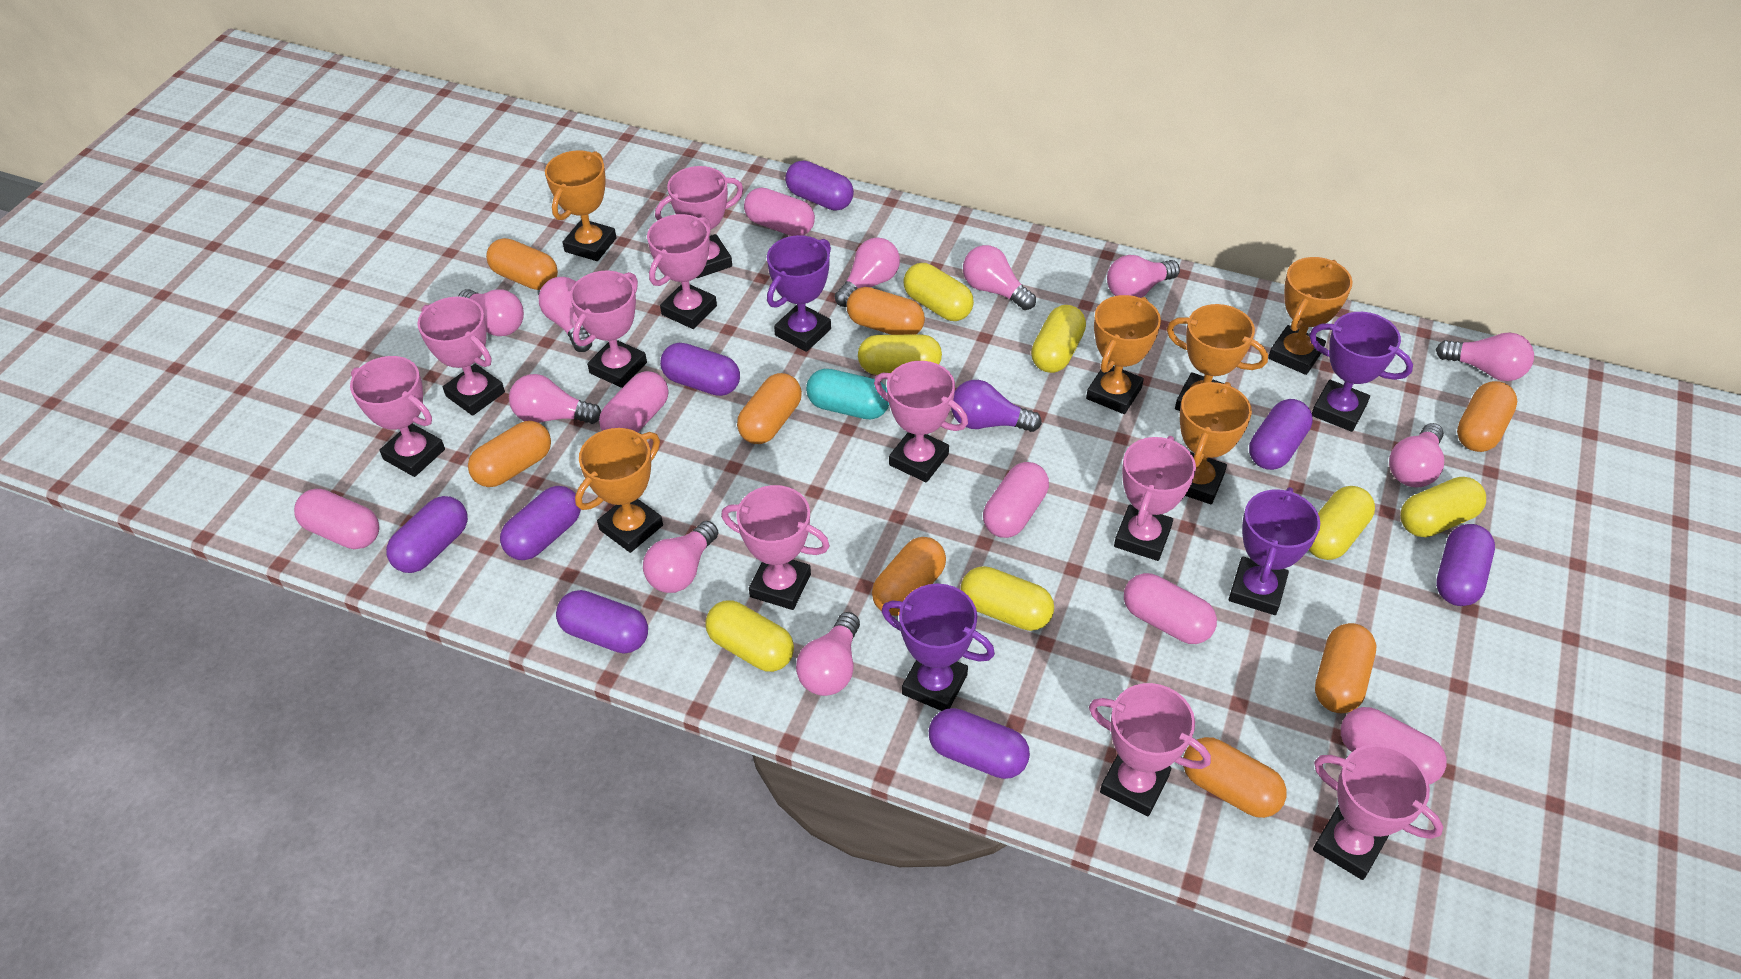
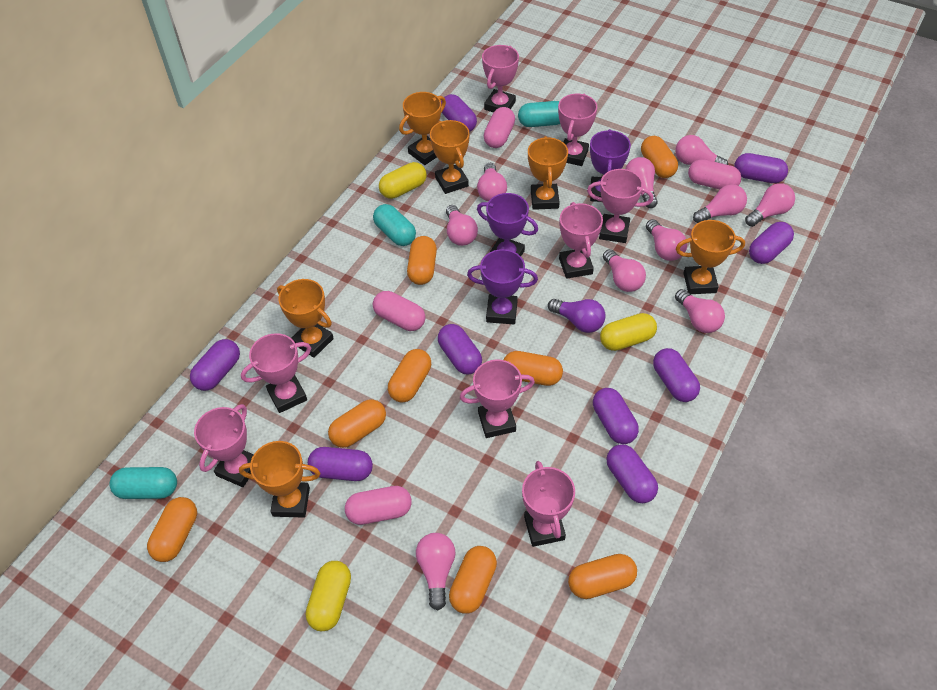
pink capsule: [294,489,379,549] [599,371,668,432] [744,187,815,236] [983,462,1049,538] [1124,573,1217,644] [1341,707,1447,784] = 6 -> [345,486,412,525] [373,291,425,331] [484,107,515,148] [688,159,741,190] = 4
pink trophy: [350,356,445,477] [417,297,505,416] [570,271,647,388] [647,214,717,329] [655,166,744,278] [721,485,830,610] [874,361,968,482] [1089,683,1211,816] [1114,436,1196,561] [1313,744,1443,880] = 10 -> [194,404,254,487] [241,333,311,413] [460,359,535,438] [482,45,519,112] [522,461,575,547] [558,93,597,166] [559,202,603,279] [587,169,653,243] = 8
purple capsule: [386,496,468,573] [500,486,581,560] [556,590,648,654] [660,343,740,396] [785,160,854,211] [929,708,1030,779] [1249,399,1313,470] [1436,524,1495,606] = 8 -> [190,339,240,391] [308,447,373,481] [438,324,482,374] [441,94,477,132] [593,388,639,444] [606,444,658,503] [653,348,700,402] [734,153,788,183] [749,222,794,264] = 9
purple trophy: [767,235,831,352] [881,584,995,711] [1229,487,1320,615] [1309,312,1413,432] = 4 -> [467,249,538,324] [477,193,538,256] [590,129,631,202] = 3
turquoise capsule: [806,369,889,419] = 1 -> [109,467,177,499] [373,204,416,246] [518,101,560,127] = 3
yellow capsule: [705,600,794,672] [858,334,942,375] [903,263,974,321] [961,566,1054,631] [1031,305,1086,373] [1309,486,1375,560] [1400,477,1486,537] = 7 -> [306,561,351,631] [379,162,427,199] [600,313,657,351] = 3

